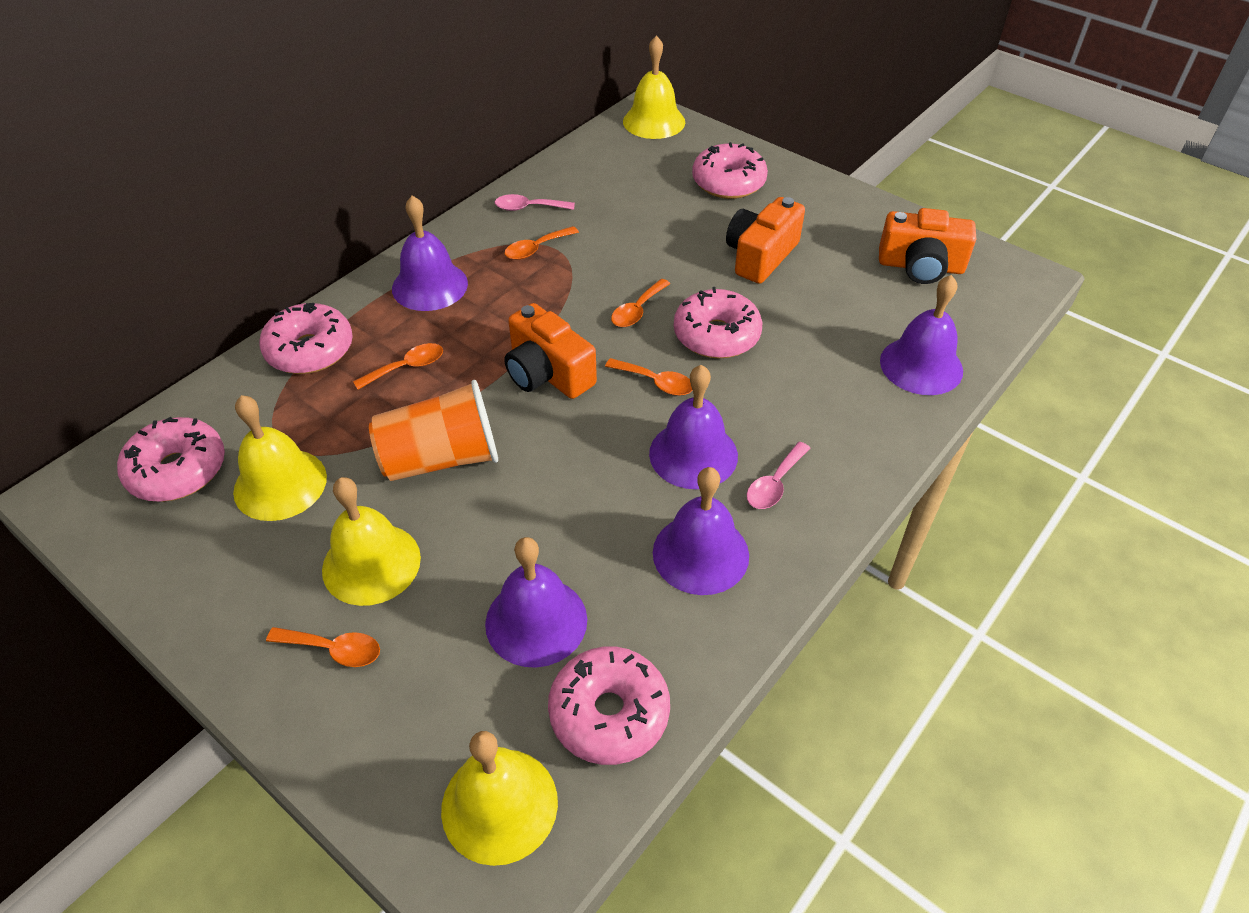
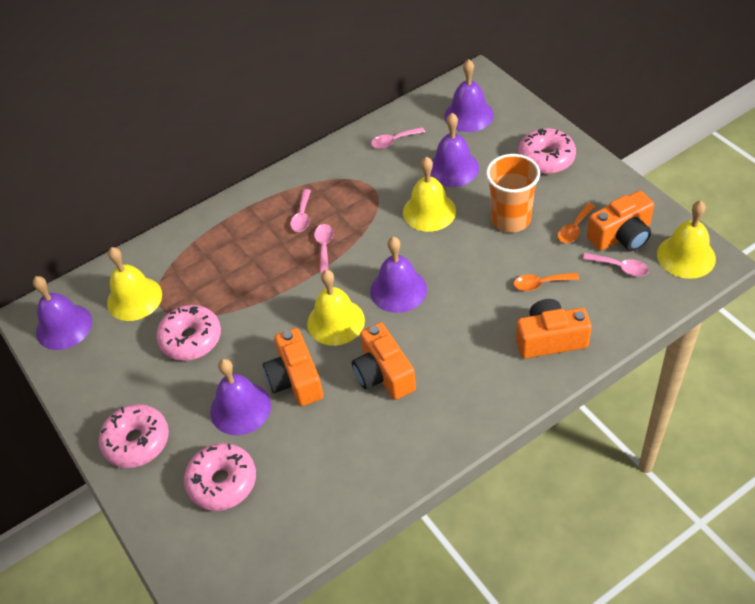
orange camera: [504,303,597,399] [726,197,805,284] [879,208,976,284] = 3 -> [263,328,323,406] [352,322,416,400] [516,299,592,359] [587,191,654,251] = 4
orange spoon: [266,627,380,667] [353,343,443,390] [504,226,579,260] [605,358,693,396] [611,279,670,327] = 5 -> [514,273,579,291] [558,203,595,243] = 2
pink donut: [117,417,225,502] [259,303,353,374] [548,647,670,765] [674,287,762,359] [692,142,768,199] = 5 -> [99,404,169,468] [156,305,221,361] [184,443,256,511] [518,128,576,174] = 4
pink spoon: [495,194,575,211] [747,442,810,509] = 2 -> [290,189,311,232] [314,224,334,274] [371,127,425,149] [583,253,649,276] = 4

